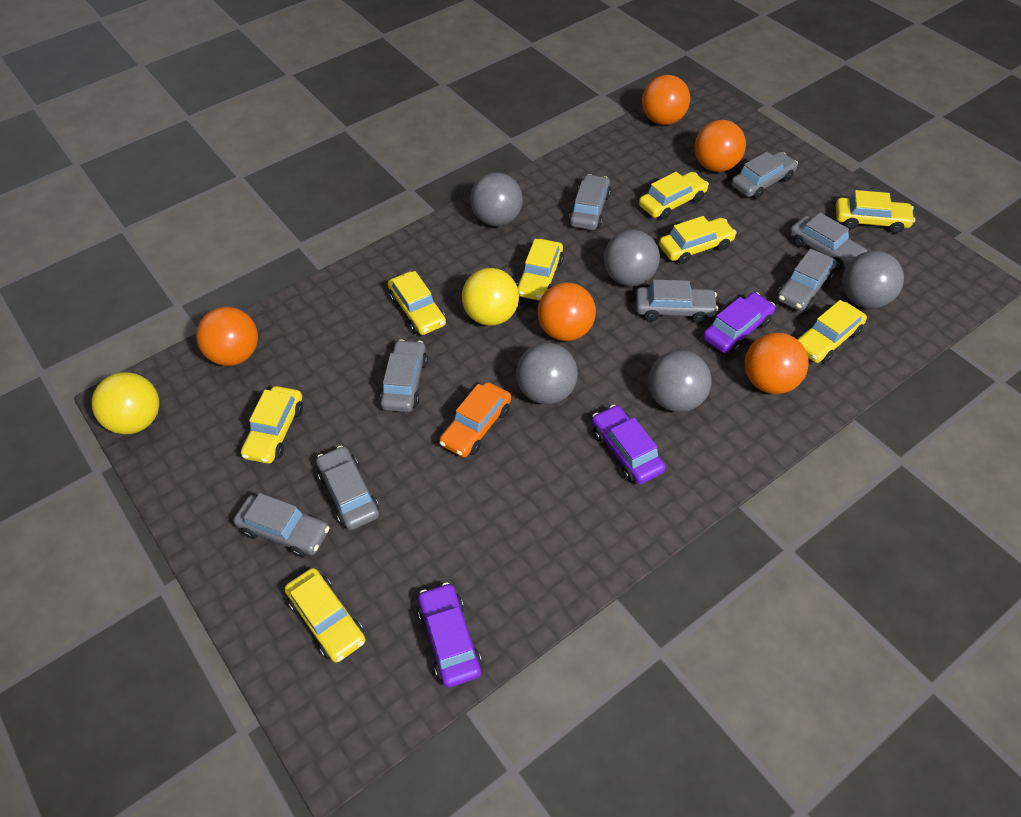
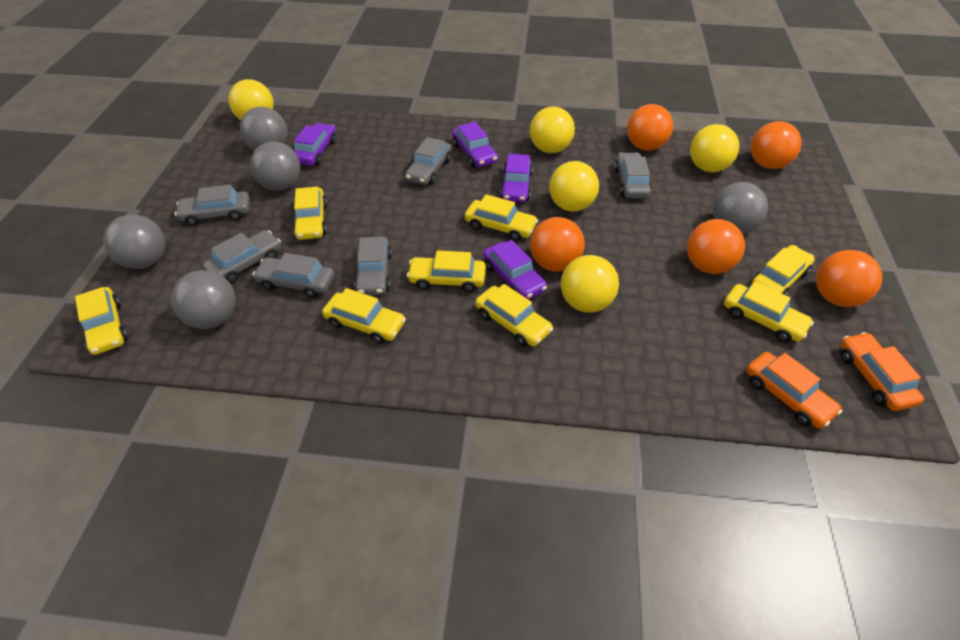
grey car: [233,493,330,557] [316,446,379,530] [380,339,428,412] [569,174,611,230] [636,280,718,323] [731,152,798,199] [777,249,837,311] [790,213,867,270] = 8 -> [175,184,250,226] [203,230,281,284] [252,253,334,298] [354,237,392,295] [405,137,452,185] [614,152,651,198] = 6
orange car: [439,382,511,457] = 1 -> [746,352,842,429] [841,332,924,411] = 2
purple car: [418,582,482,688] [592,405,665,485] [703,292,775,353] = 3 -> [294,123,336,166] [452,121,498,167] [483,240,547,300] [500,154,533,203] = 4
yellow ball: [92,372,159,434] [462,268,519,326] = 2 -> [229,79,274,120] [530,106,575,153] [549,161,599,212] [561,255,619,313] [690,124,739,172] = 5

